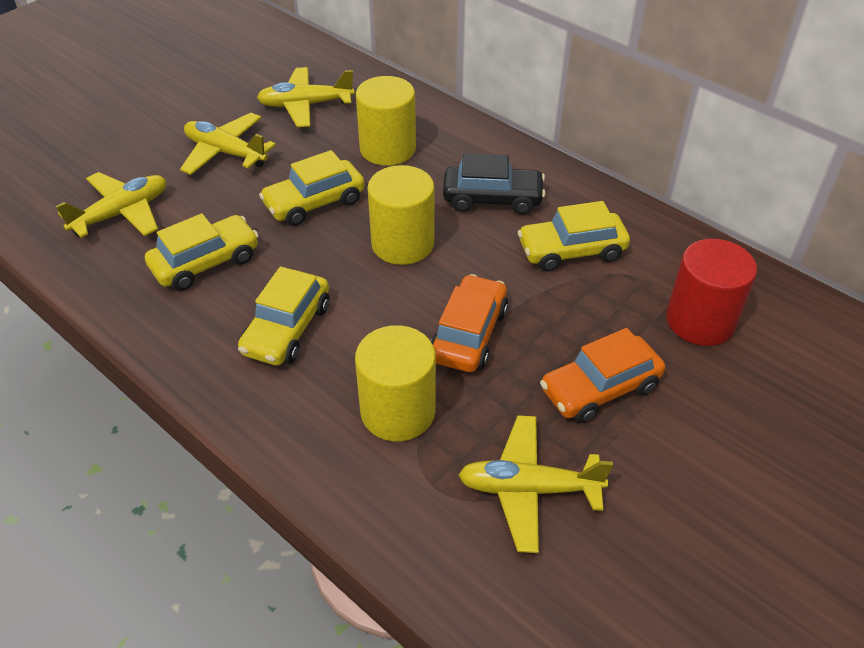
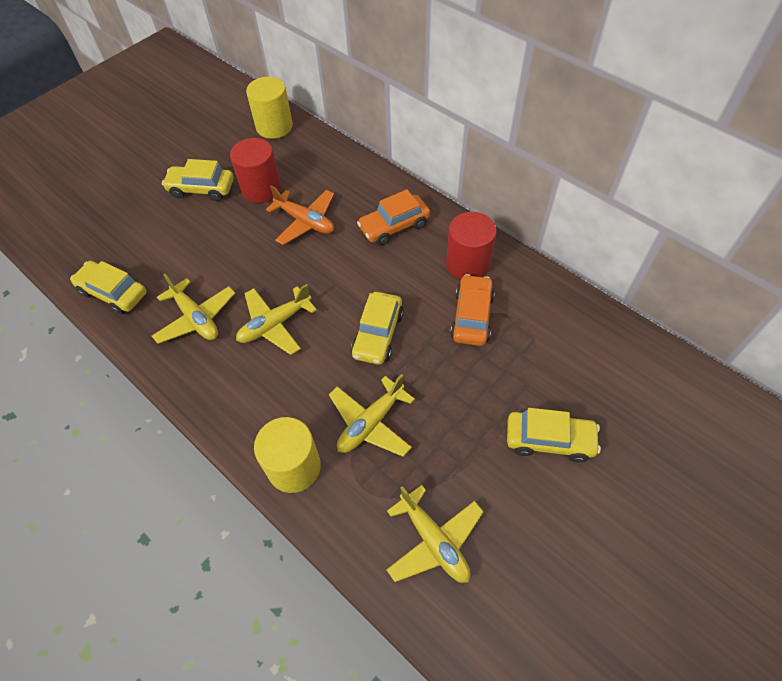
black car: [443,153,546,215] = 1 -> none = 0
orange plane: none = 0 -> [266,185,334,245] = 1
red cylinder: [666,239,757,346] = 1 -> [230,138,281,203] [446,212,496,280] = 2
yellow cylinder: [355,325,436,441] [356,76,416,166] [367,165,435,265] = 3 -> [246,77,293,139] [254,417,321,493] = 2

